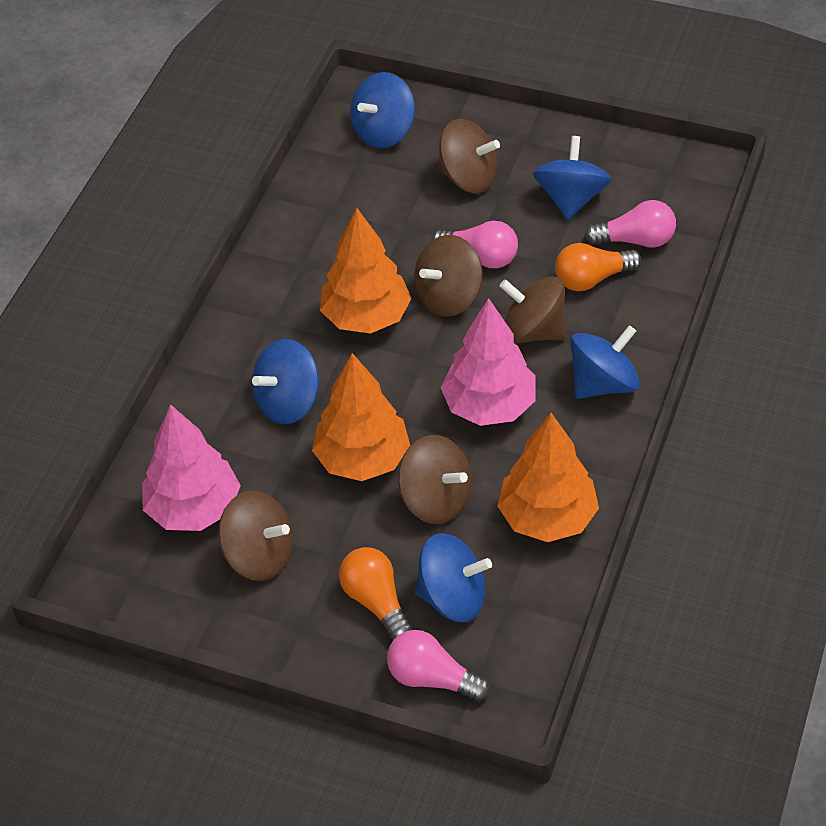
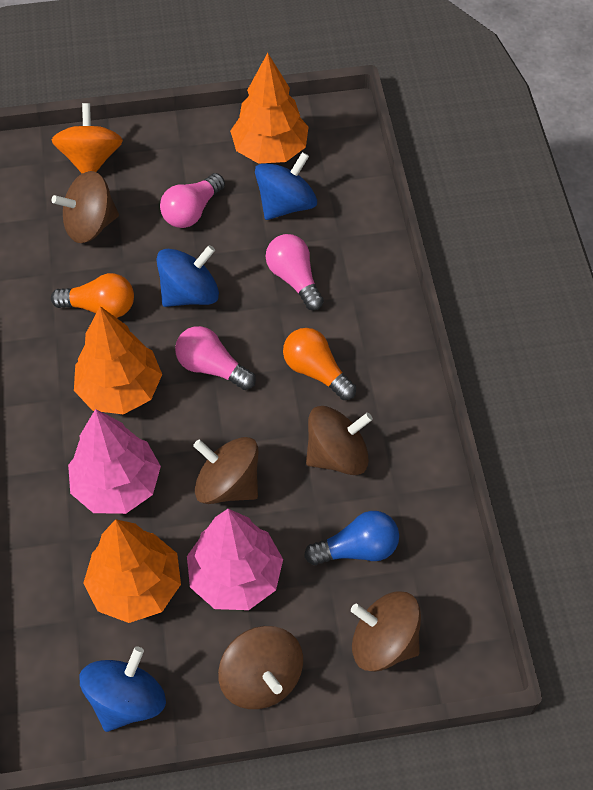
blue light bulb: none = 0 -> [304,511,399,565] = 1
blue spinning top: [252,339,319,424] [350,72,415,148] [414,533,492,622] [533,136,611,220] [570,325,640,399] = 5 -> [79,646,166,732] [156,245,219,307] [255,152,317,220] = 3
orange spinning top: none = 0 -> [52,103,123,173] = 1

